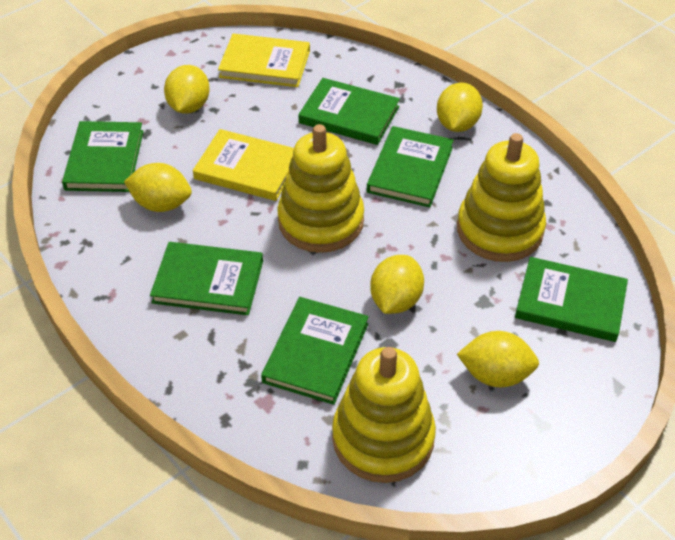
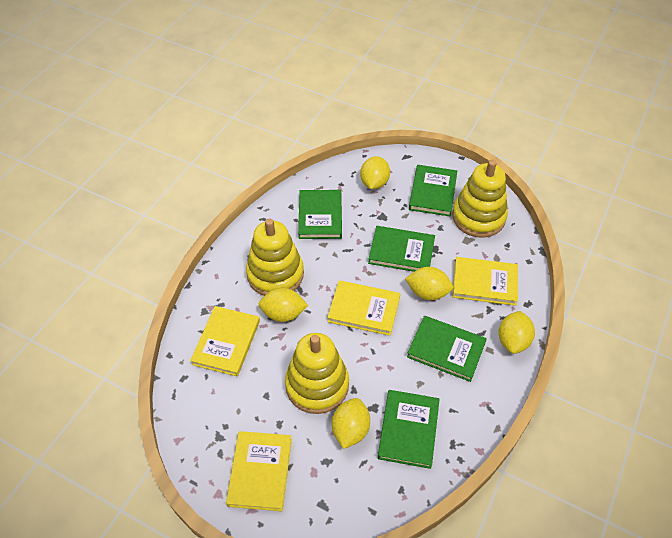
green book: [62,121,144,192] [150,242,263,315] [261,297,369,405] [298,78,400,145] [367,126,454,207] [515,257,628,342] = 6 -> [298,190,342,239] [368,226,435,272] [378,390,439,469] [407,316,487,382] [409,165,457,216] = 5
yellow book: [193,129,294,201] [218,33,310,87] = 2 -> [190,306,260,376] [226,431,292,511] [327,280,400,336] [453,257,518,306] = 4

